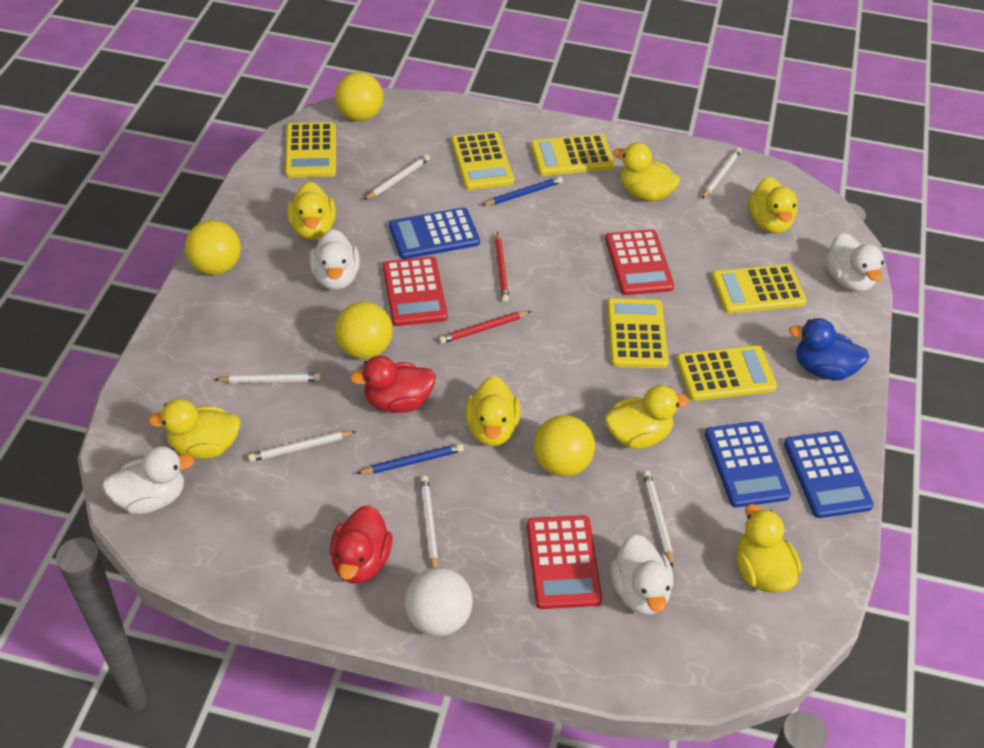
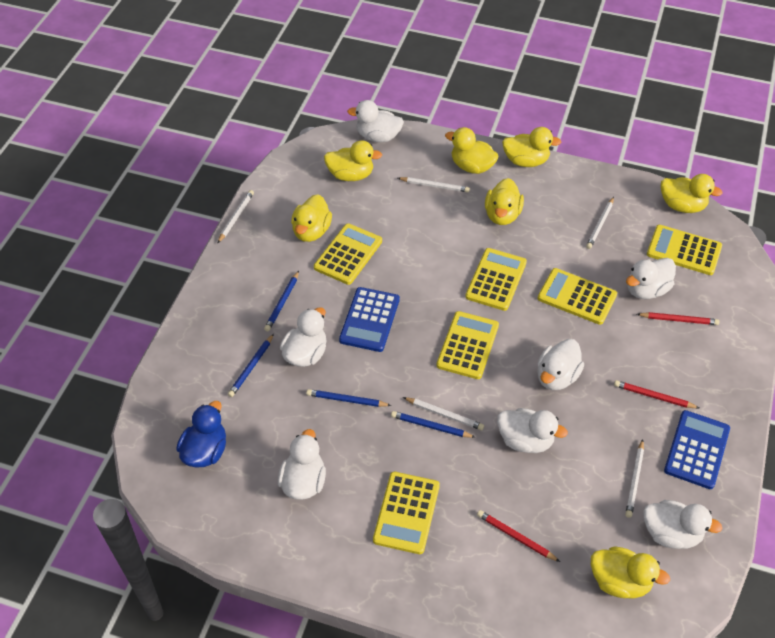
blue calculator: [389,207,480,259] [705,421,791,507] [784,431,874,518] = 3 -> [339,287,400,352] [664,410,730,489] = 2
blue pencil: [356,443,464,474] [481,177,563,206] = 2 -> [228,334,274,397] [264,271,299,331] [306,389,391,407] [391,411,475,438] = 4
red calculator: [383,257,448,326] [526,515,602,609] [605,229,674,295] = 3 -> none = 0
red duck: [330,505,392,584] [350,356,436,413] = 2 -> none = 0
red pencil: [439,311,531,344] [495,232,509,302] = 2 -> [477,510,560,562] [614,380,699,408] [637,312,720,325] = 3
white ball: [404,567,473,636] = 1 -> none = 0
white duck: [102,446,194,514] [309,229,360,290] [611,534,673,615] [825,233,884,292] = 4 -> [278,429,326,500] [280,307,326,367] [347,100,404,142] [497,408,568,453] [537,339,584,390] [626,258,676,299] [643,500,723,549] = 7
white pencil: [214,373,321,383] [248,431,357,462] [364,154,430,200] [420,476,438,568] [643,471,673,568] [702,147,741,199] = 6 -> [218,190,254,243] [398,177,470,192] [403,397,484,430] [586,197,614,249] [625,439,644,518] = 5
yellow ball: [185,220,241,275] [335,72,383,121] [335,301,393,359] [533,415,595,477] = 4 -> none = 0

